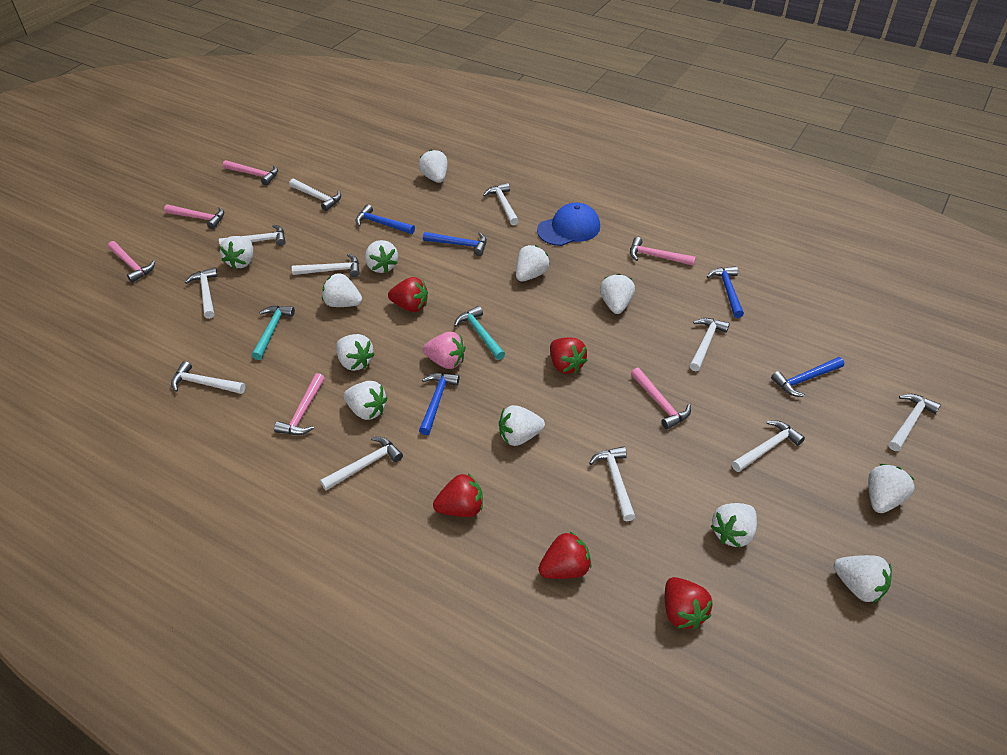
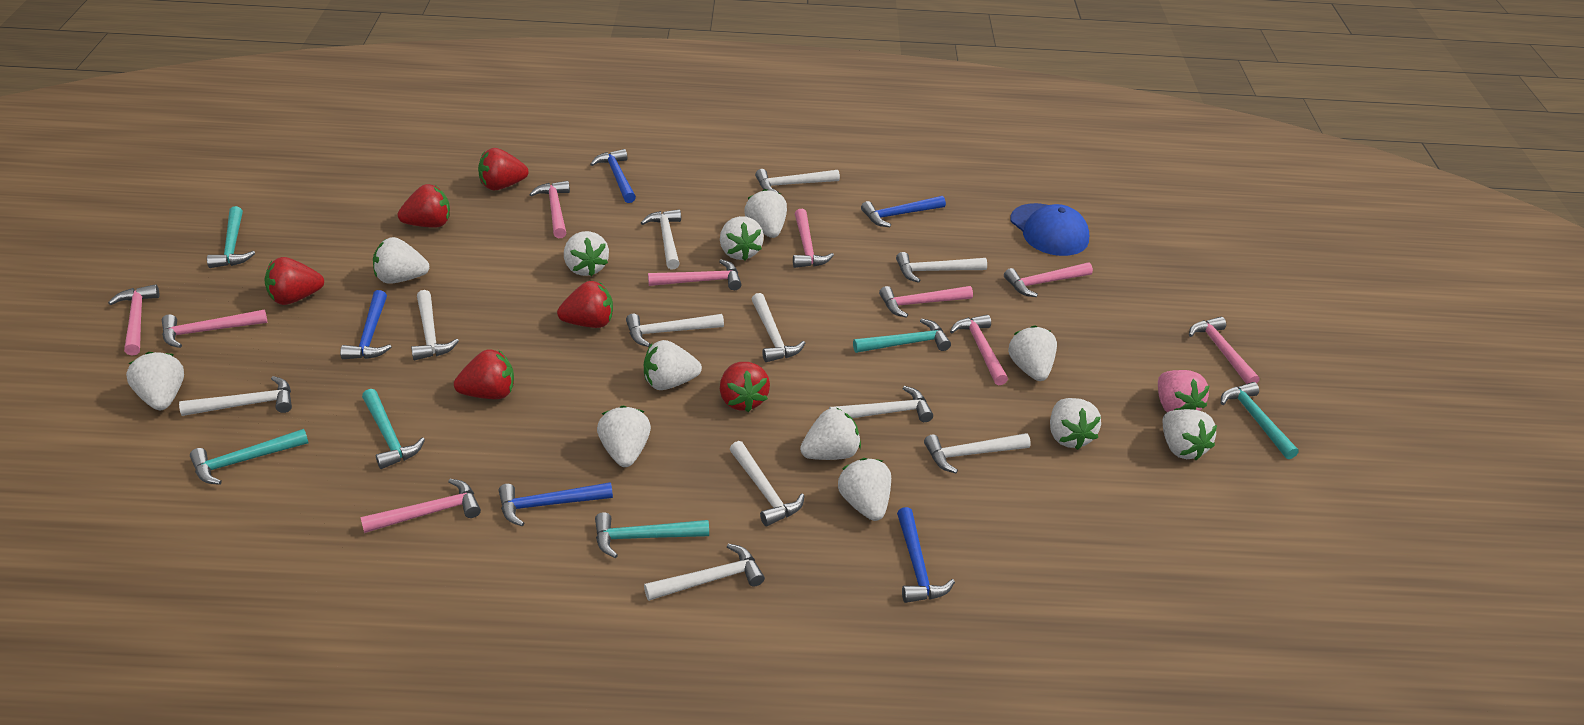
pink hammer: [108,241,155,283] [164,204,224,229] [223,160,278,185] [274,373,325,435] [630,237,696,266] [631,368,691,429] = 6 -> [108,284,160,356] [162,309,267,348] [360,479,481,533] [529,181,570,238] [648,259,741,290] [793,209,834,268] [879,286,973,318] [950,315,1008,385] [1004,263,1093,297] [1189,317,1259,384] = 10
red strawberry: [388,277,428,312] [433,474,483,517] [538,532,592,579] [550,337,588,374] [665,577,713,629] = 5 -> [264,257,324,305] [398,184,450,228] [454,349,514,399] [478,148,529,190] [557,281,613,328] [720,362,770,412] = 6
turquoise hammer: [252,306,295,360] [454,306,505,360] = 2 -> [190,429,309,485] [207,206,255,268] [362,389,425,469] [595,512,709,558] [853,318,951,353] [1221,382,1299,459] = 6

